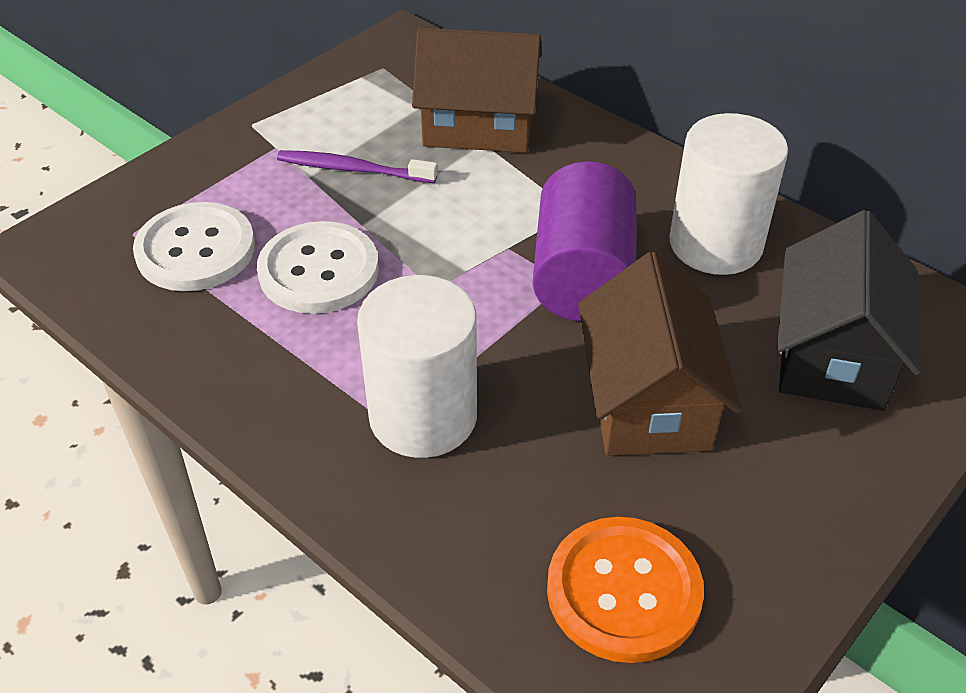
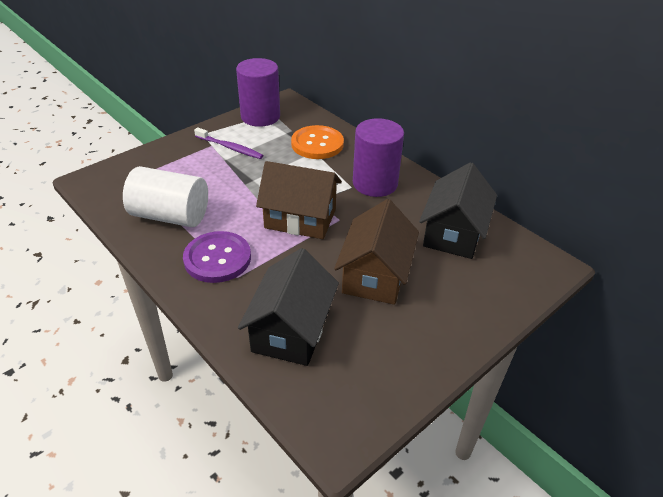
black house: [777,210,921,411] = 1 -> [238,248,339,366] [419,162,497,259] = 2
purple button: none = 0 -> [183,231,251,283] = 1
purple cylinder: [533,161,637,321] = 1 -> [236,58,280,127] [353,118,404,197] = 2
white button: [133,202,255,291] [257,221,379,314] = 2 -> none = 0
white cylinder: [357,275,477,458] [669,113,788,275] = 2 -> [123,166,208,227] = 1

